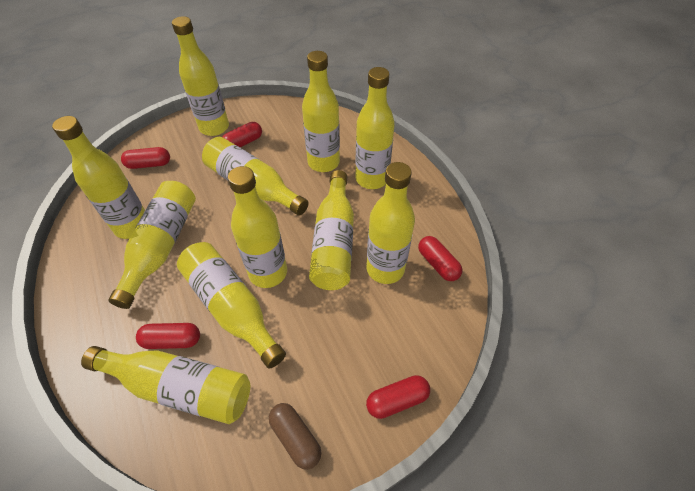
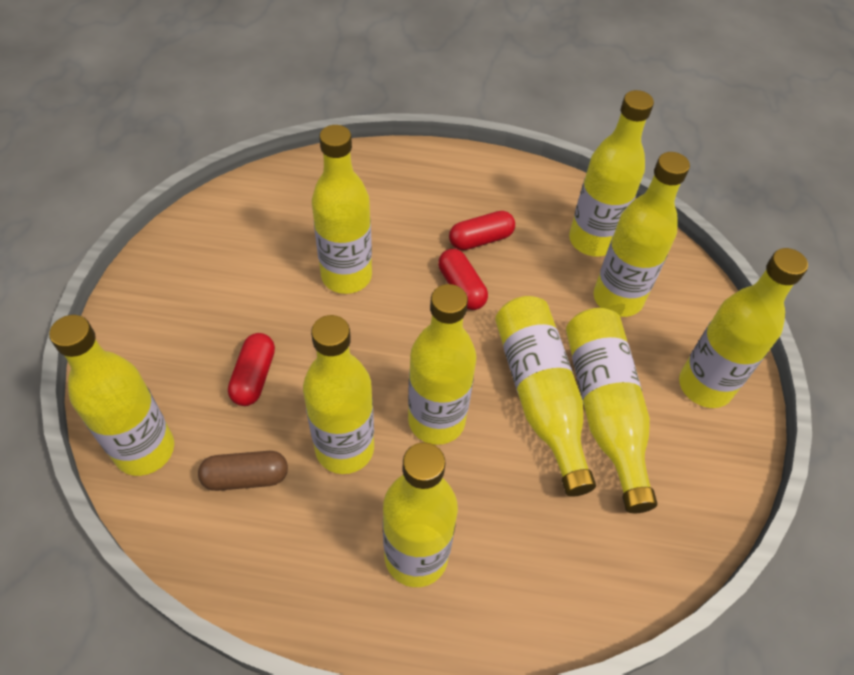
red capsule: [121,147,170,169] [136,323,200,349] [222,122,262,148] [366,375,430,419] [418,236,463,281] = 5 -> [228,333,275,406] [438,249,488,310] [449,211,515,250] = 3
yellow bottle: [52,116,145,239] [81,346,250,424] [109,181,196,309] [172,16,229,136] [177,242,286,369] [202,137,309,216] [228,166,287,288] [302,51,340,172] [309,170,354,290] [356,67,395,189] [367,162,415,284] = 11 -> [49,315,174,476] [303,315,374,474] [312,125,372,294] [383,442,458,587] [408,284,476,445] [495,296,596,497] [566,308,657,513] [569,90,654,256] [594,152,690,317] [679,248,808,408] = 10

